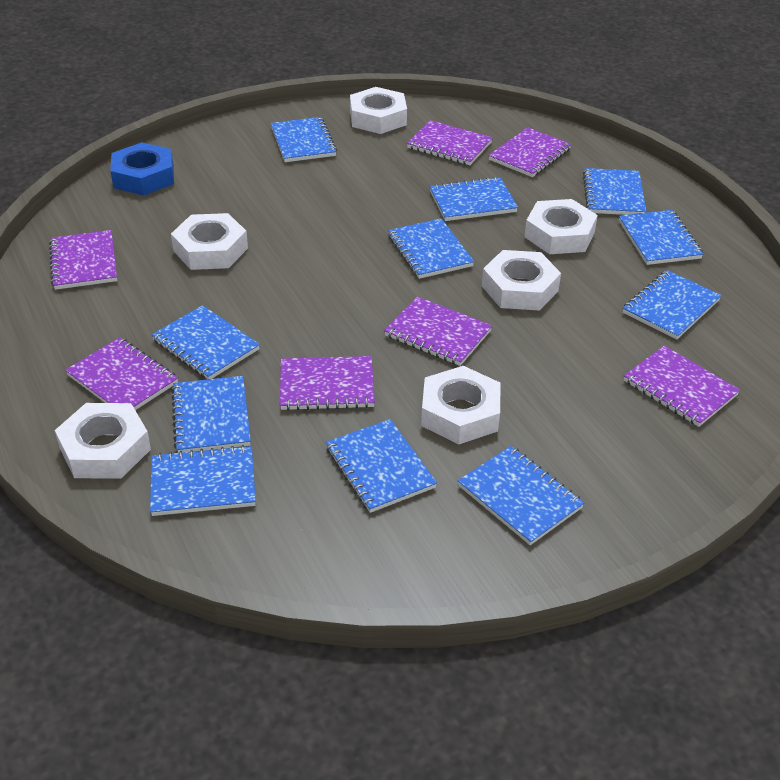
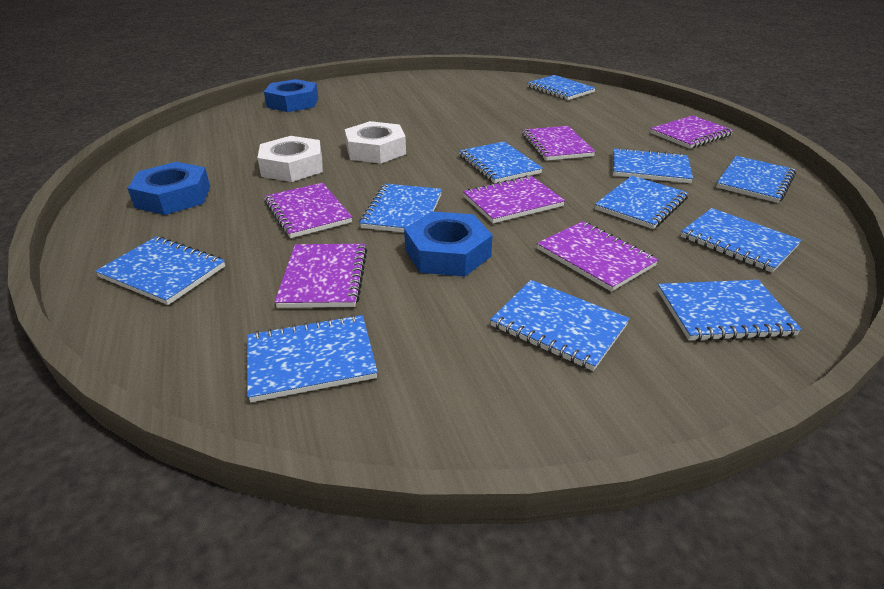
blue nut: [110,142,174,195] = 1 -> [127,162,210,215] [264,79,318,112] [404,211,493,277] = 3
purple notebook: [49,230,117,290] [65,337,178,410] [280,356,375,411] [384,296,492,366] [407,120,493,165] [488,127,571,177] [624,346,740,427] = 7 -> [264,183,352,238] [274,244,367,308] [463,175,565,223] [522,126,596,161] [537,221,659,292] [650,115,734,149] = 6
white nut: [55,403,151,479] [171,213,248,270] [350,87,407,134] [421,366,501,444] [482,250,561,311] [524,199,598,254] = 6 -> [257,136,323,182] [345,121,406,164] = 2

